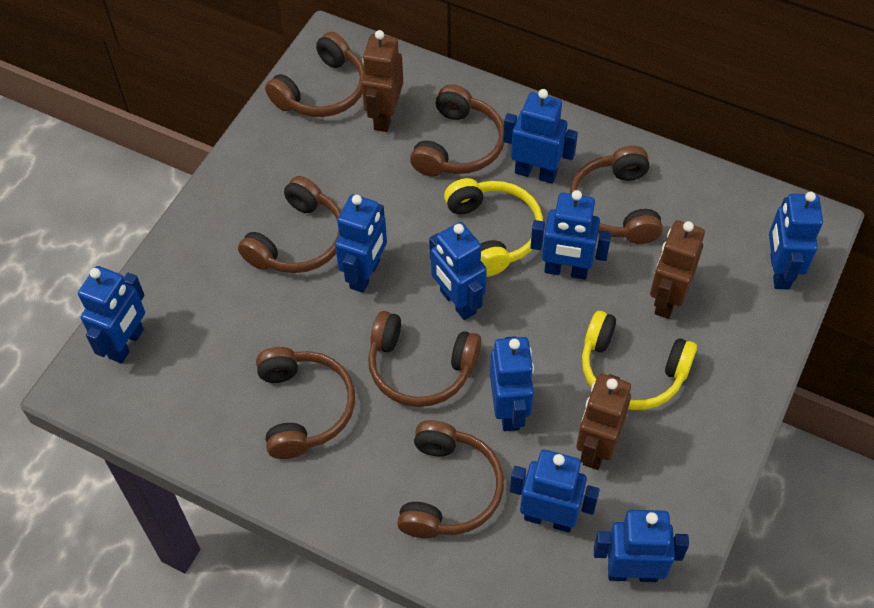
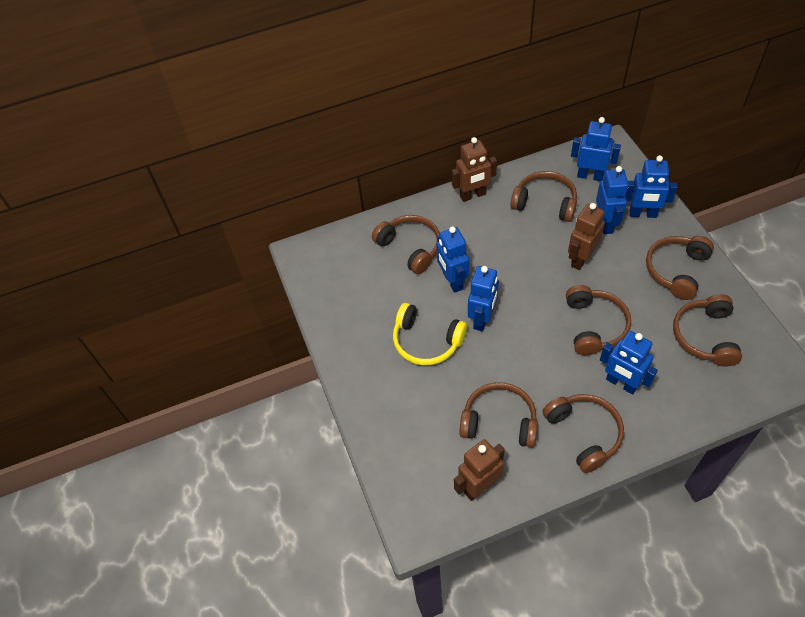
blue robot: [78,266,145,364] [335,194,387,293] [429,222,487,320] [490,336,534,431] [503,89,578,184] [510,450,600,532] [530,190,611,280] [594,510,689,582] [769,191,823,289] = 9 -> [436,226,469,293] [468,266,499,331] [571,117,621,181] [596,166,629,234] [600,331,658,395] [626,155,678,218] = 6
yellow headphones: [444,178,543,277] [582,311,697,410] = 2 -> [393,303,467,365] = 1

